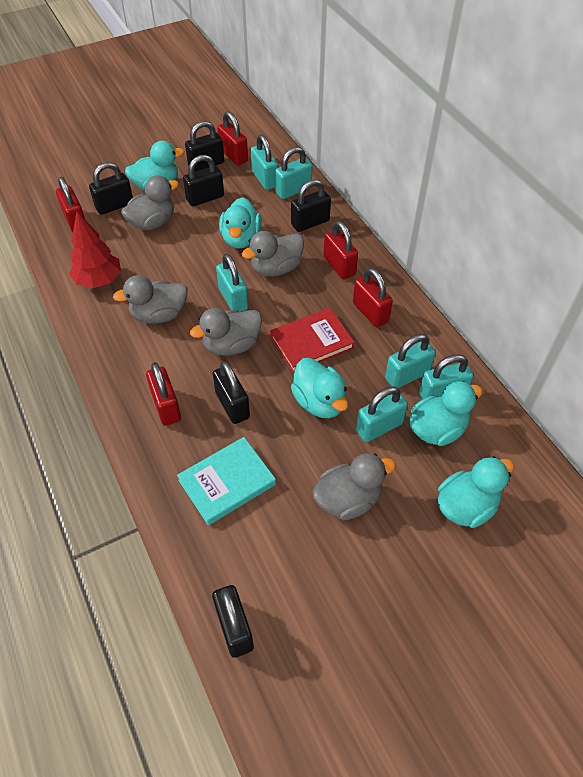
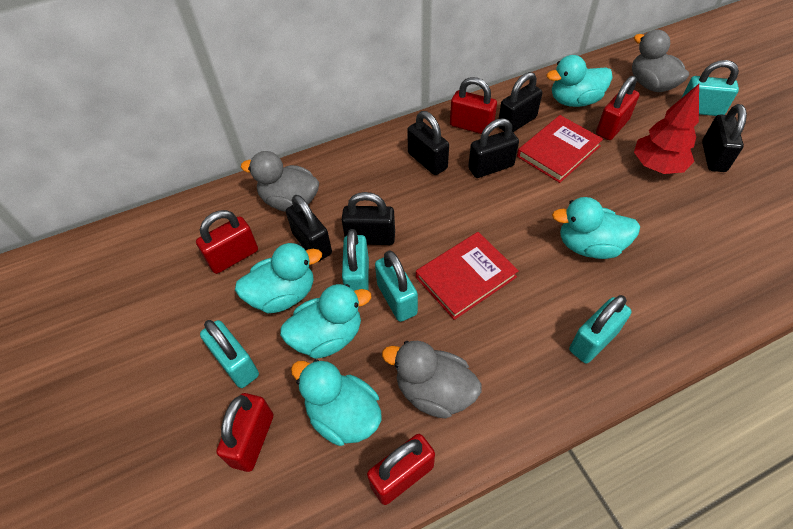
grey duck: [113,275,187,324] [121,175,179,230] [190,308,262,356] [242,231,304,277] [312,453,396,520] = 5 -> [241,151,319,212] [382,341,481,419] [632,30,689,92] = 3
red book: [270,308,355,373] = 1 -> [416,232,519,320] [517,115,603,183] = 2
turquoise book: [177,437,276,525] = 1 -> none = 0
turquoise padlock: [216,254,249,312] [251,135,278,190] [275,147,312,199] [356,386,408,442] [385,334,435,388] [419,354,473,400] = 6 -> [200,320,259,388] [342,229,369,291] [375,250,418,322] [569,295,632,363] [682,60,739,116] = 5

